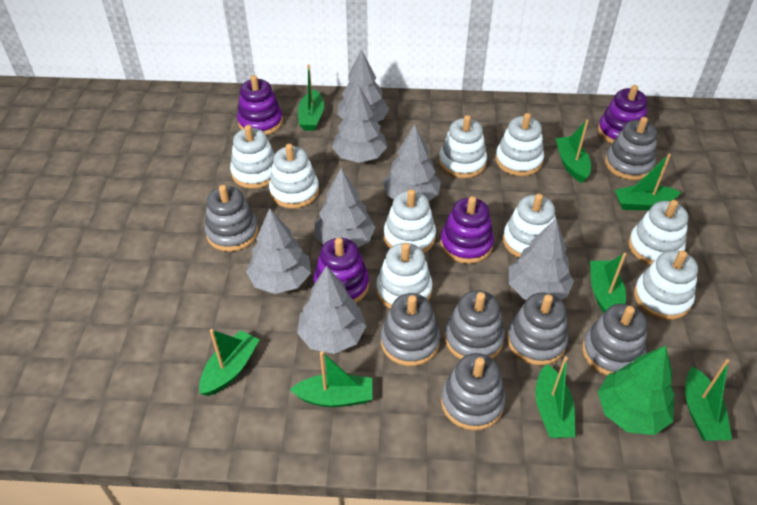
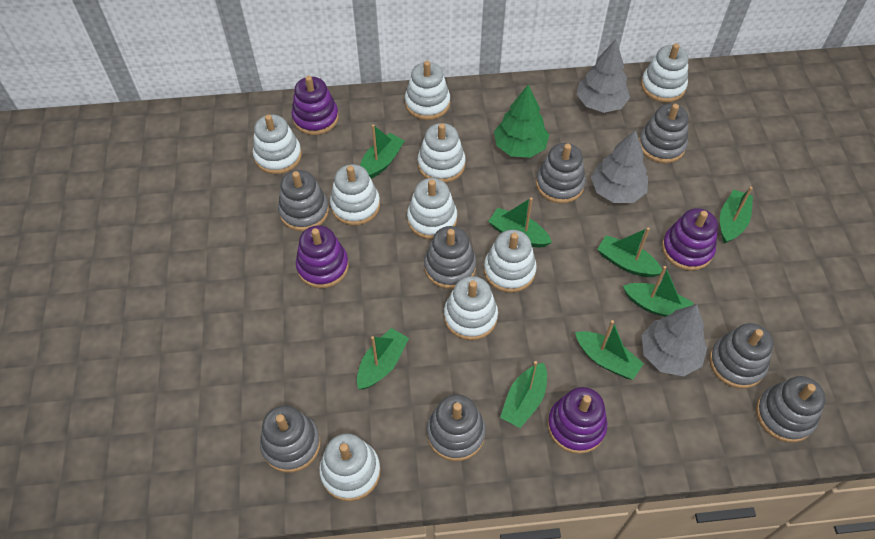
grey stacking toy: [205,185,258,252] [381,293,440,366] [441,353,505,431] [445,290,505,359] [507,292,568,366] [582,304,647,376] [605,117,657,180] = 7 -> [260,405,321,473] [278,170,329,231] [424,226,476,289] [427,394,486,461] [536,143,586,204] [639,104,688,163] [709,323,773,389] [756,376,826,443] = 8
grey tree: [246,208,311,294] [297,266,366,354] [315,168,375,247] [332,84,387,163] [337,49,389,122] [383,125,441,201] [509,219,574,300] = 7 -> [577,39,630,113] [591,130,648,203] [642,304,707,376] = 3

